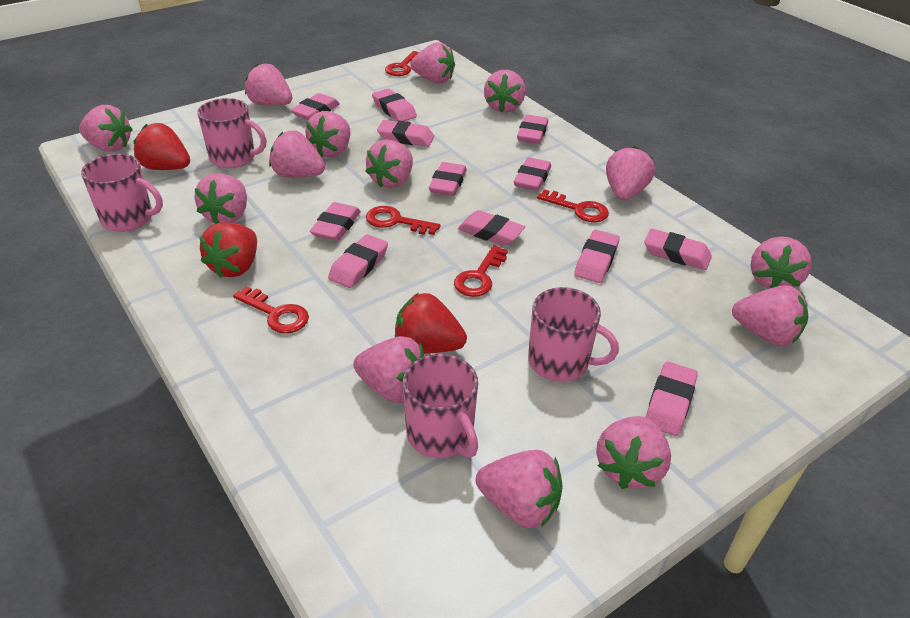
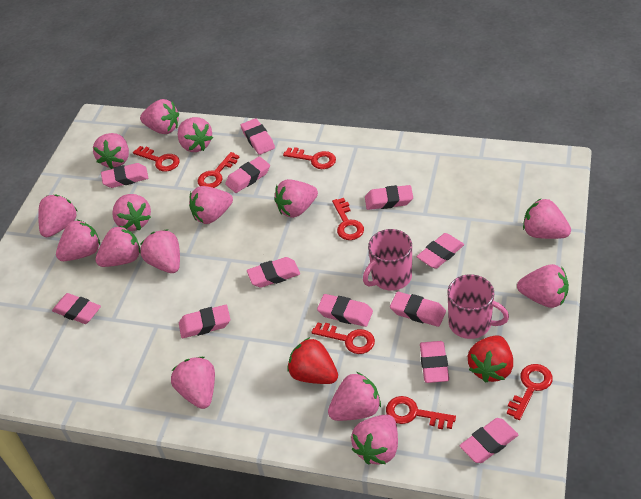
pink mug: [81,154,163,232] [197,98,266,168] [403,354,478,458] [528,287,619,382] = 4 -> [363,229,412,291] [448,274,509,339] = 2
pink strawberry: [79,105,133,152] [194,173,247,224] [245,64,292,106] [269,130,325,178] [305,111,350,158] [353,336,425,403] [365,139,413,188] [410,42,455,84] [475,450,563,528] [484,70,526,113] [596,416,671,489] [606,146,655,200] [732,285,808,346] [750,236,812,289] = 14 -> [38,195,77,237] [56,220,100,261] [93,133,129,169] [95,226,141,267] [112,194,151,231] [140,99,179,134] [140,229,180,273] [171,357,215,409] [178,117,213,152] [189,186,233,224] [274,179,318,218] [328,372,381,421] [351,415,398,465] [517,264,569,308] [523,198,571,239] = 15
red key: [233,286,309,333] [366,206,440,235] [385,51,419,76] [454,245,508,297] [537,189,609,222] = 5 -> [133,146,180,172] [197,152,239,188] [283,147,336,169] [312,322,375,354] [332,198,364,240] [386,396,456,429] [507,364,553,420] = 7
red strawberry: [134,123,190,170] [199,222,257,278] [395,293,467,354] = 3 -> [287,337,338,384] [468,335,513,383] = 2

